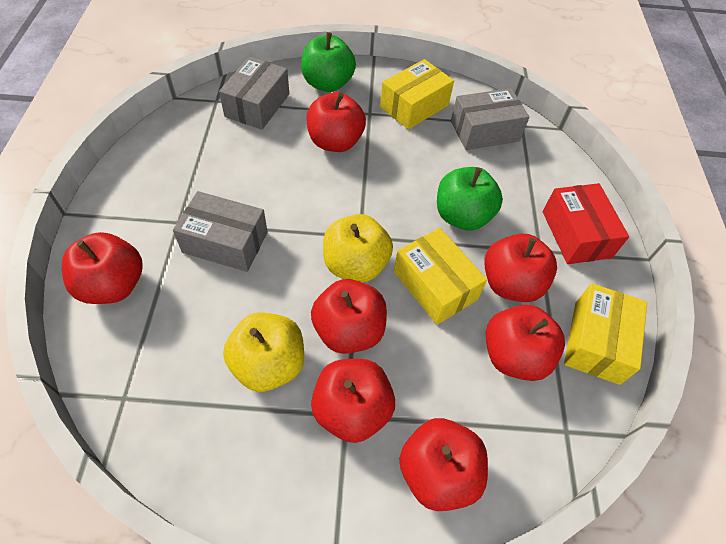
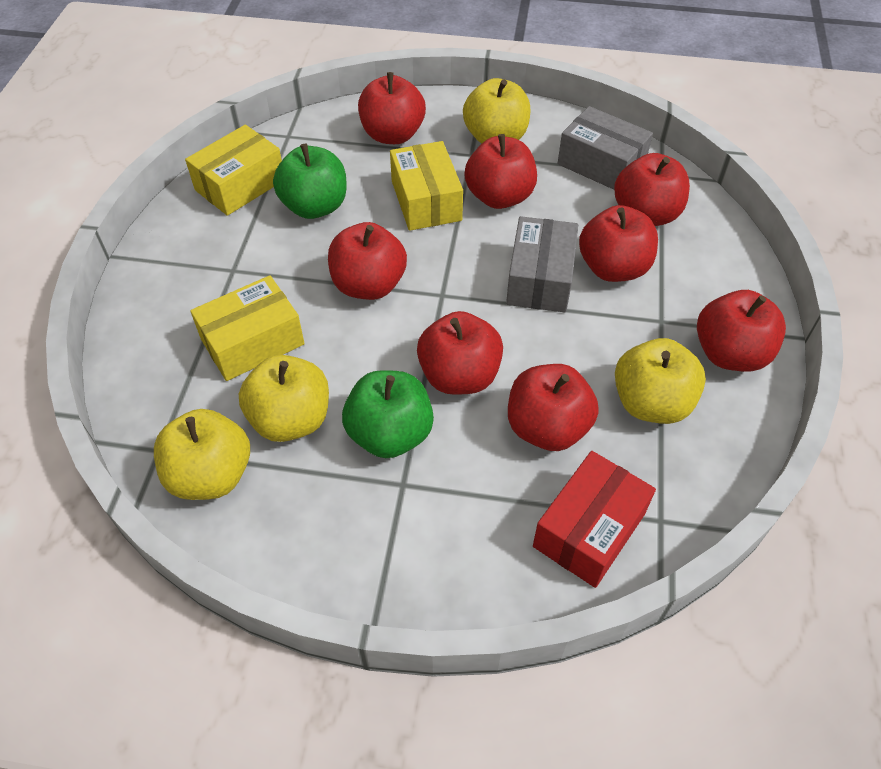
grey box: [173,191,268,272] [219,57,289,130] [451,88,529,150] = 3 -> [506,216,578,312] [558,106,653,190] = 2
red apple: [62,232,142,304] [306,92,366,152] [311,279,387,354] [311,359,395,443] [399,418,488,511] [484,233,557,302] [486,305,565,381] = 7 -> [328,222,407,300] [358,72,426,144] [417,311,503,395] [464,134,537,209] [508,364,599,451] [579,205,658,282] [614,153,690,226] [697,290,786,372] = 8
yellow apple: [223,312,304,392] [323,214,393,282] = 2 -> [154,409,250,500] [239,355,329,442] [463,78,531,144] [615,338,706,424] = 4

